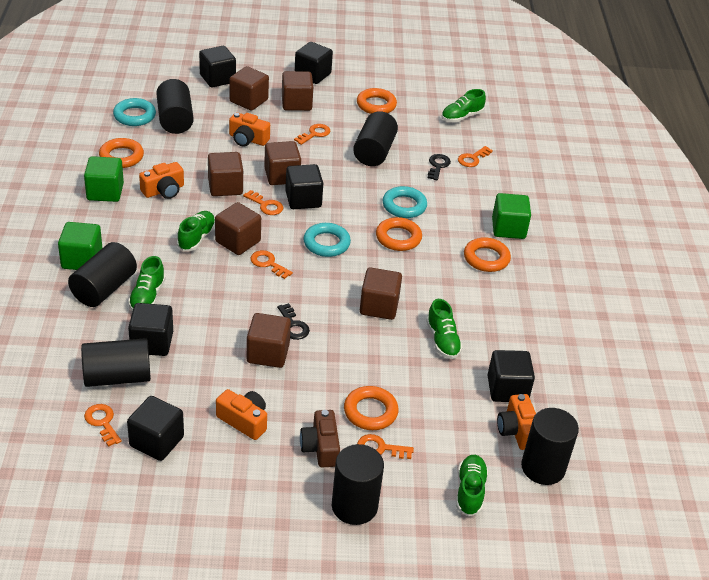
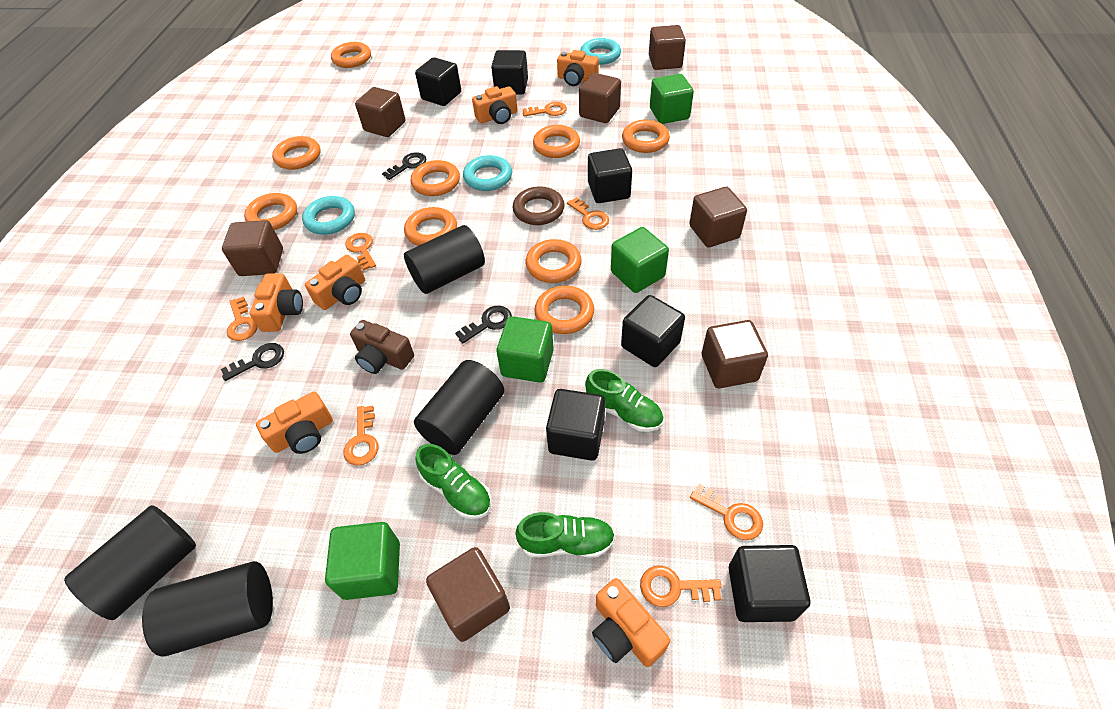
black cylinder: [68,242,137,307] [81,338,151,387] [156,79,194,134] [332,444,384,525] [353,111,398,166] [521,408,579,485] = 6 -> [64,505,196,620] [142,561,273,656] [404,225,485,294] [414,360,504,455] = 4
black key: [277,303,310,340] [428,154,451,180] = 2 -> [221,343,284,381] [382,152,426,180] [455,306,512,344] = 3
brown ring: none = 0 -> [513,187,564,225] = 1
green cube: [58,222,102,270] [84,156,124,202] [492,193,531,239] = 3 -> [325,522,400,600] [496,316,554,383] [611,227,669,293] [650,74,694,124] = 4
green shoe: [128,256,166,311] [177,211,215,251] [426,299,463,359] [441,89,486,122] [456,455,488,516] = 5 -> [415,444,491,519] [515,512,615,558] [585,369,663,432] = 3
orange camera: [139,162,184,199] [216,389,267,440] [229,112,270,147] [497,394,536,450] = 4 -> [249,273,303,332] [256,392,333,454] [305,255,365,310] [472,86,517,124] [557,50,599,86] [592,578,670,667] = 6
orange key: [84,404,122,447] [243,190,283,215] [250,250,293,279] [294,124,330,145] [357,434,414,459] [458,146,493,167] = 6 -> [227,297,258,341] [344,405,379,465] [345,233,376,271] [523,102,567,117] [567,197,609,230] [640,565,722,607] [690,484,763,540] = 7
orange ring: [99,138,144,168] [344,386,399,430] [357,88,397,114] [376,217,422,251] [464,237,511,272] = 5 -> [244,193,297,230] [272,136,320,170] [331,42,371,68] [404,207,457,246] [411,160,460,196] [526,239,582,283] [533,125,580,158] [534,285,594,334] [622,120,670,153] = 9

